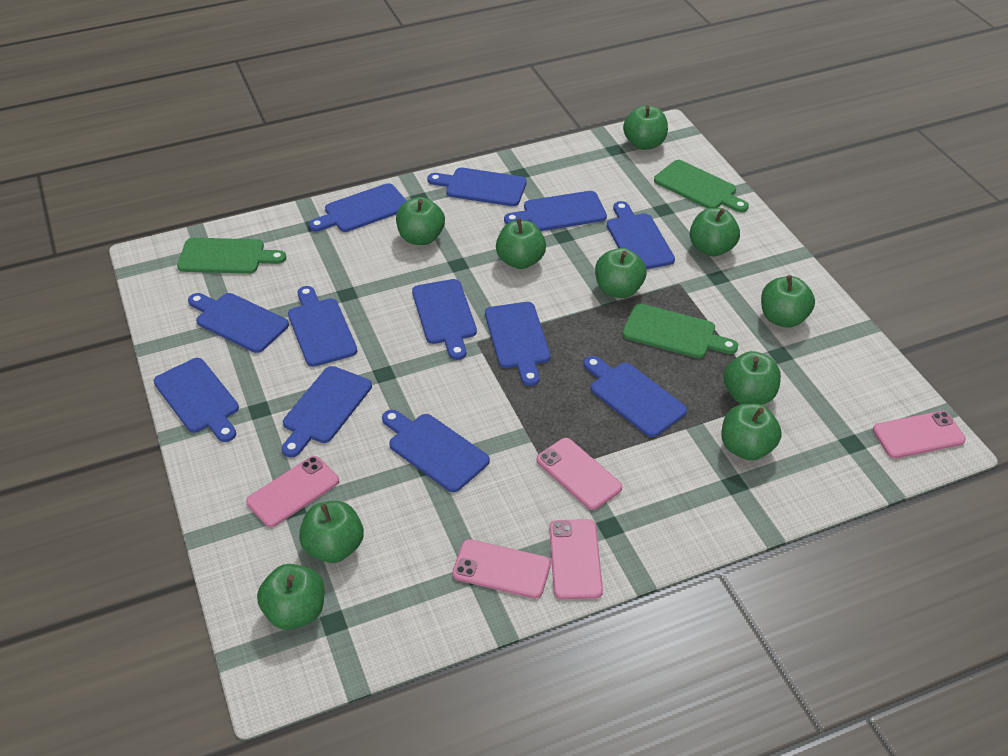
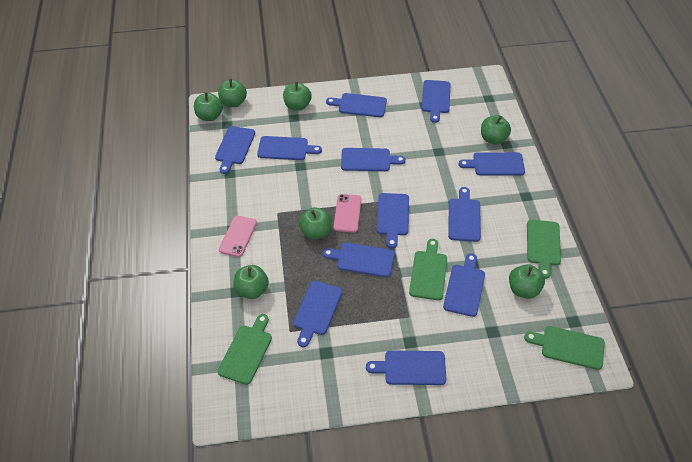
green apple: [257,564,324,630] [299,501,364,563] [396,197,445,245] [496,218,546,269] [595,248,647,298] [623,105,668,150] [690,208,740,256] [721,403,782,460] [723,351,781,405] [761,275,815,328] = 10 -> [194,92,223,121] [218,79,247,107] [233,265,269,299] [283,82,312,111] [299,207,332,239] [481,115,511,144] [509,264,545,299] = 7
green cutting board: [177,238,286,274] [622,303,738,358] [654,160,749,212] = 3 -> [218,314,272,385] [409,239,447,300] [524,326,605,370] [527,220,561,279] = 4
pink phone: [246,456,339,527] [452,539,551,598] [537,438,622,510] [549,519,603,600] [873,411,966,459] = 5 -> [219,216,257,257] [333,194,361,232] = 2

